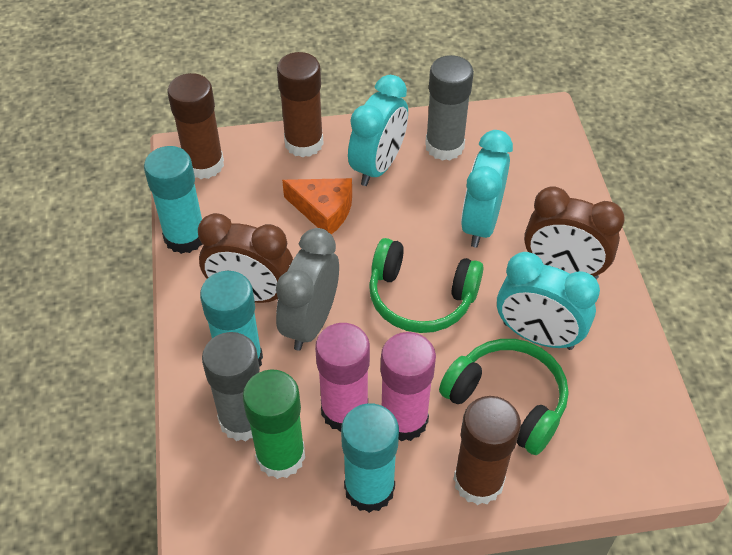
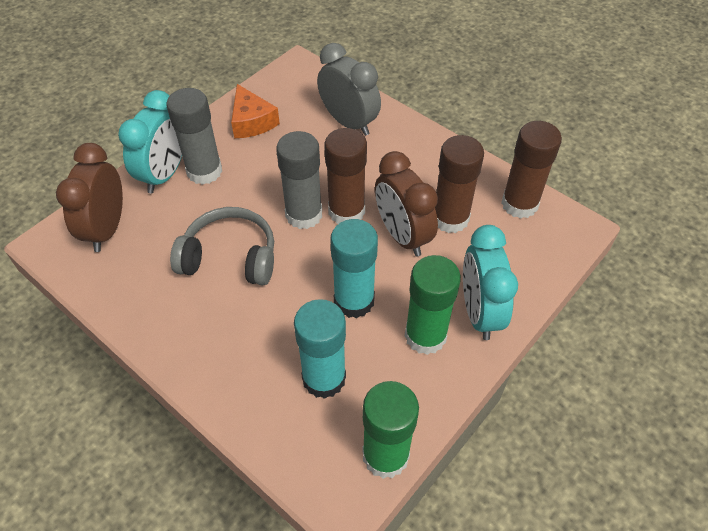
green glue stick: [243,369,305,479] = 1 -> [362,381,419,479] [405,255,461,355] = 2
green headphones: [369,238,484,333] [439,339,568,455] = 2 -> none = 0
grey headphones: none = 0 -> [170,207,274,285] = 1
pink glue stick: [315,323,370,432] [381,332,436,441] = 2 -> none = 0
turquoise clock: [348,75,408,186] [461,130,513,247] [497,252,600,350] = 3 -> [118,90,182,193] [463,225,518,340] = 2
turquoise glue stick: [144,146,203,254] [200,271,263,367] [341,403,399,513] = 3 -> [294,299,346,399] [330,219,378,318] = 2

